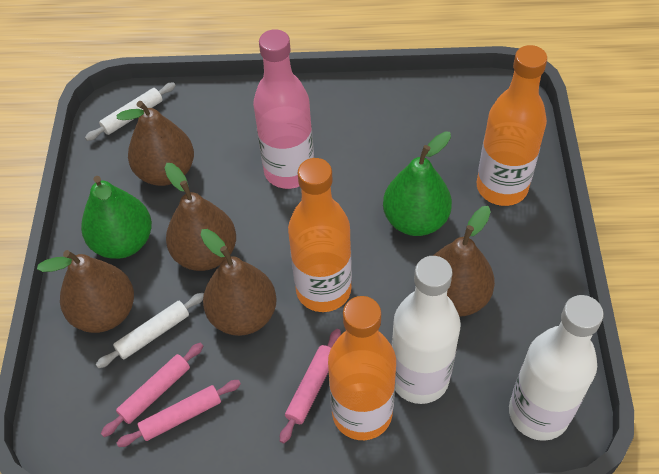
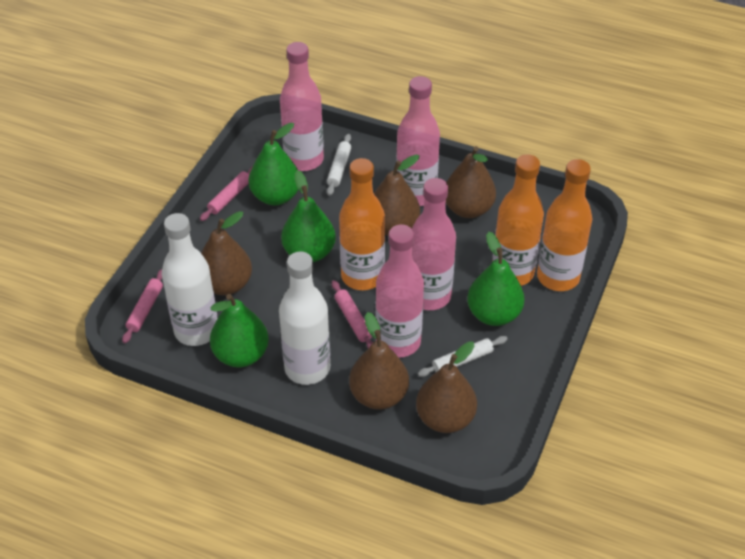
green pear: [81,176,152,259] [383,131,452,236] = 2 -> [210,294,269,367] [248,123,298,205] [281,170,336,262] [467,232,525,326] = 4
pink bottle: [253,29,314,189] = 1 -> [280,42,324,171] [375,224,424,358] [396,76,440,206] [412,178,456,310] = 4

